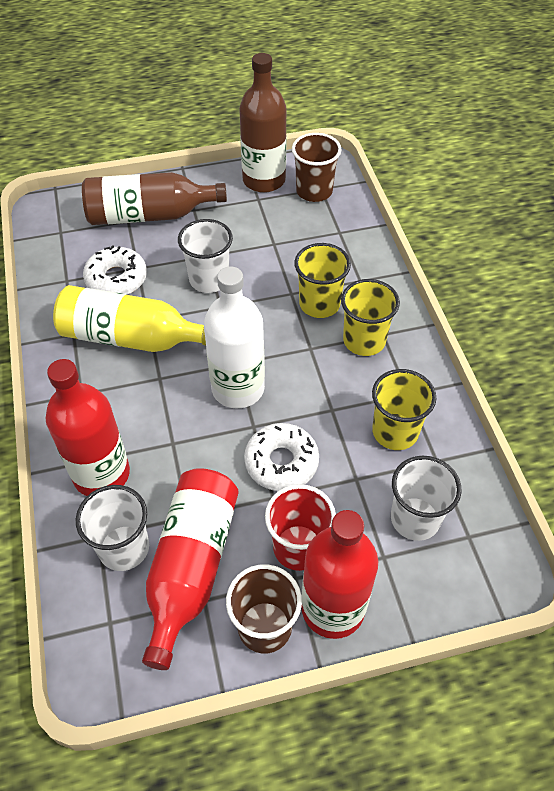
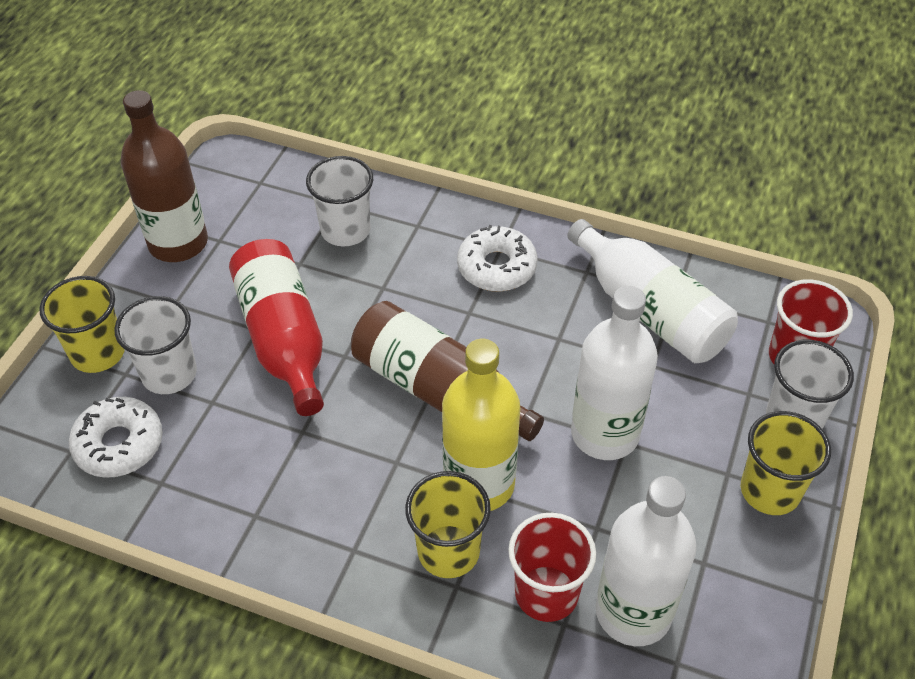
brown cup: [226,564,302,654] [292,133,341,202] = 2 -> none = 0
red bottle: [45,359,130,496] [142,468,239,670] [301,510,378,639] = 3 -> [229,239,324,416] = 1
red cup: [265,484,336,571] = 1 -> [508,513,596,622] [769,279,853,364] = 2
white bottle: [204,267,265,408] = 1 -> [567,219,738,363] [571,286,658,460] [595,476,697,646] = 3

